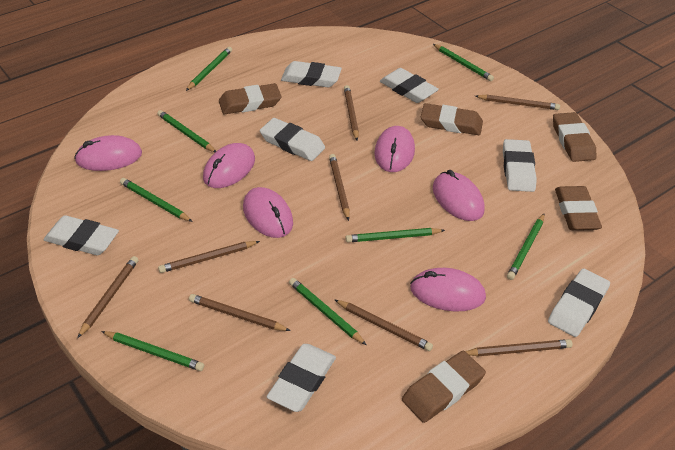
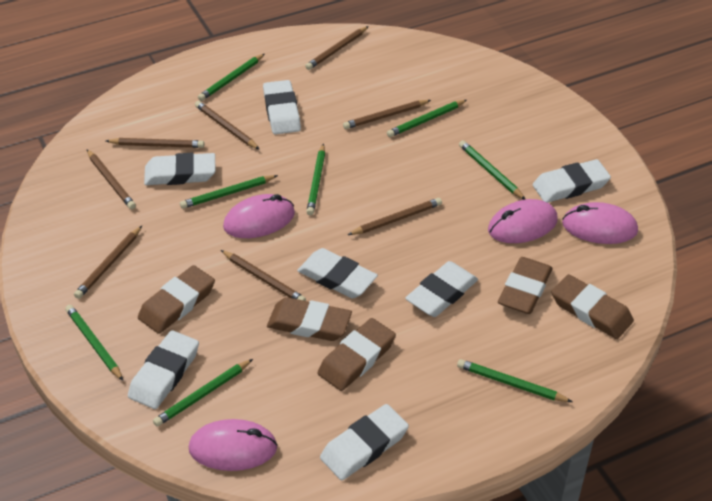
pink mouse: [74,135,142,171] [203,143,255,188] [243,187,293,238] [374,126,415,172] [410,268,486,311] [433,170,485,221] = 6 -> [189,419,278,471] [223,194,295,238] [488,199,558,243] [562,202,638,244] = 4

